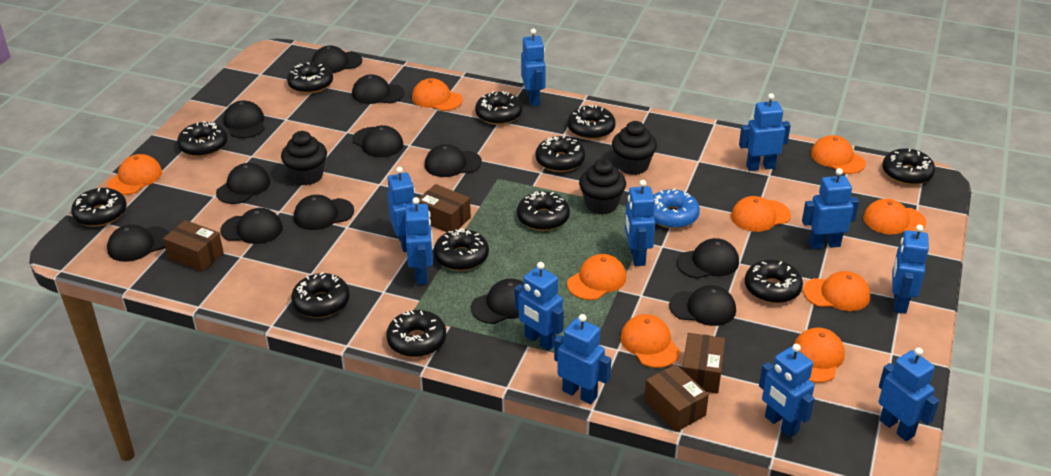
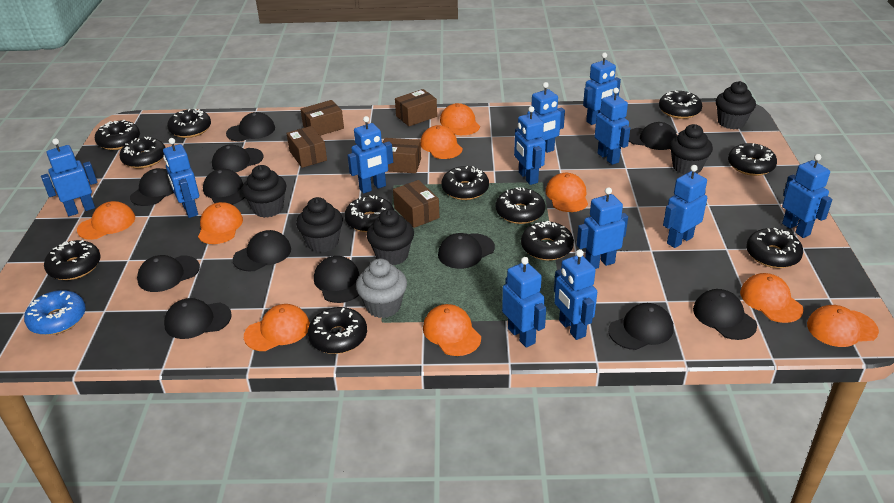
black cupcake: [281,131,327,185] [579,159,626,215] [612,121,657,175] = 3 -> [242,165,287,218] [296,197,343,253] [367,209,414,265] [670,124,713,174] [716,81,756,129] = 5
blue robot: [387,166,415,252] [405,197,433,284] [515,262,564,351] [521,29,546,106] [554,314,611,404] [625,180,655,266] [739,93,791,171] [759,344,815,437] [802,168,859,249] [879,347,939,441] [892,225,929,314] = 11 -> [41,138,97,216] [163,138,199,218] [348,116,393,193] [502,257,546,347] [514,106,546,185] [527,82,565,153] [554,249,597,340] [577,187,628,269] [583,53,621,125] [594,88,630,165] [663,165,707,248] [782,154,832,238] = 12
brown box: [163,220,224,272] [418,184,471,232] [644,364,709,432] [682,333,725,394] = 4 -> [286,126,327,168] [301,100,344,136] [383,138,421,173] [393,180,440,228] [395,89,437,126] = 5
grey cupcake: none = 0 -> [356,258,407,318] = 1

